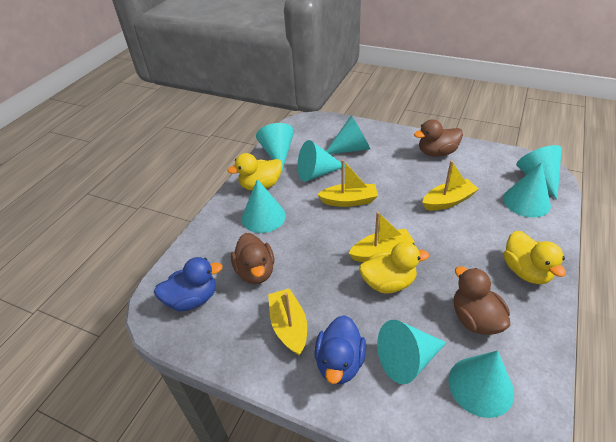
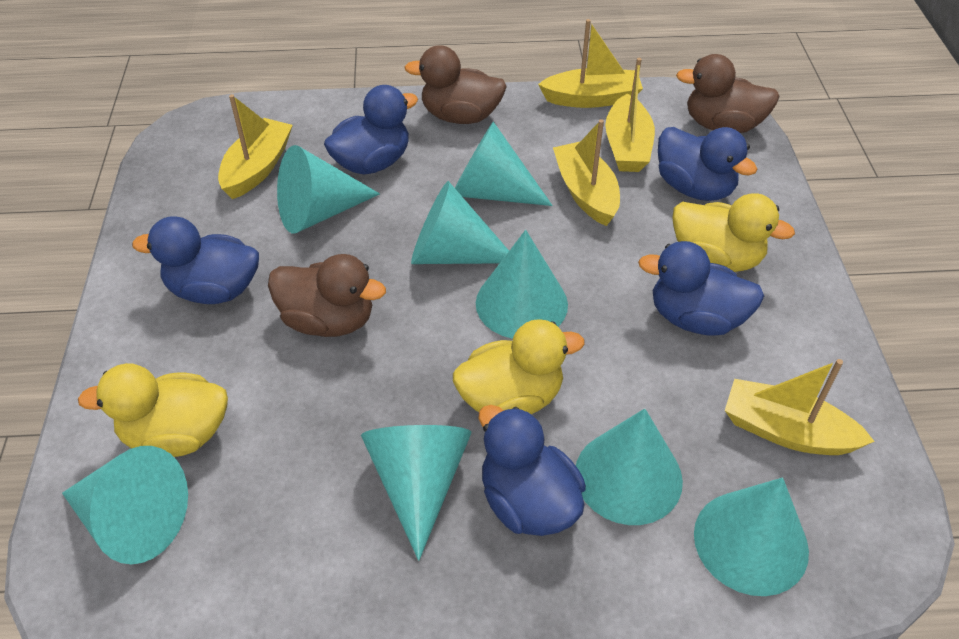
blue duck: [154,257,223,311] [314,315,366,384] = 2 -> [132,216,259,304] [324,85,418,175] [479,405,586,536] [638,241,764,336] [658,127,758,201] = 5
yellow boat: [268,288,307,355] [317,159,378,207] [348,212,415,262] [422,161,478,210] = 4 -> [218,94,293,199] [538,19,643,108] [553,119,620,226] [605,58,655,172] [725,359,875,455] = 5

